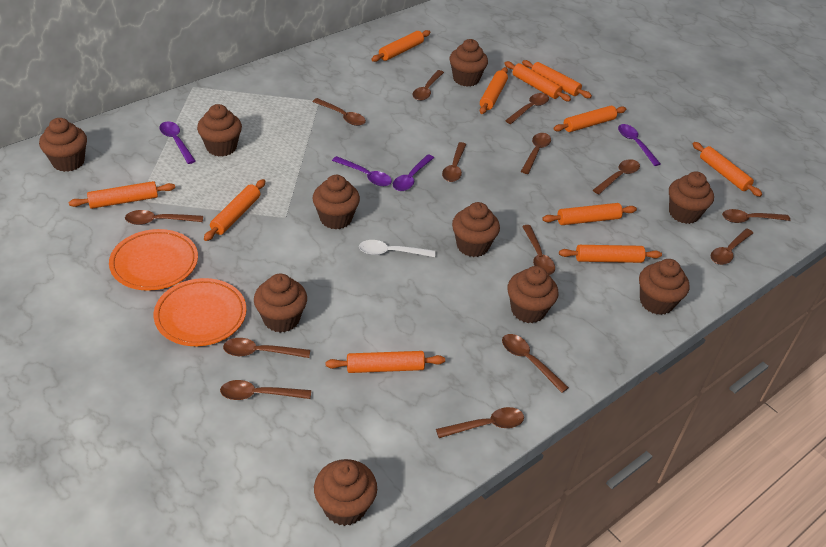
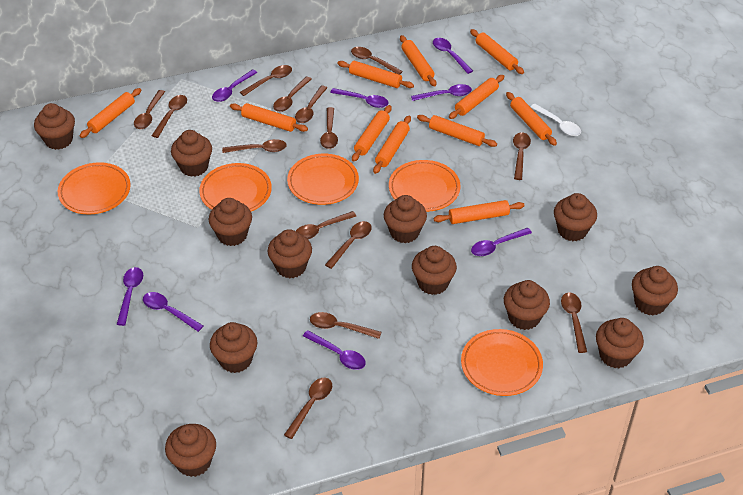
brown cupcake: [39,118,87,172] [197,104,242,157] [254,273,307,333] [313,175,360,229] [314,459,377,526] [449,39,488,87] [452,202,500,257] [507,266,558,323] [639,259,689,315] [669,171,714,224] = 10 -> [34,103,75,150] [165,424,216,477] [171,130,212,177] [209,198,252,246] [210,322,257,373] [268,229,312,278] [384,195,427,243] [412,246,457,295] [504,280,550,330] [554,193,597,241] [596,318,644,368] [632,266,678,315] = 12
orange plate: [109,229,198,291] [154,278,246,346] = 2 -> [58,162,131,215] [199,163,272,211] [287,154,359,205] [389,160,460,212] [461,329,543,396] = 5
purple spoon: [160,121,196,164] [332,156,392,186] [393,154,434,191] [618,124,661,166] = 4 -> [116,267,143,326] [143,292,203,332] [212,69,257,102] [303,330,366,370] [330,88,389,108] [411,84,472,101] [433,38,473,74] [471,228,532,256] = 8

